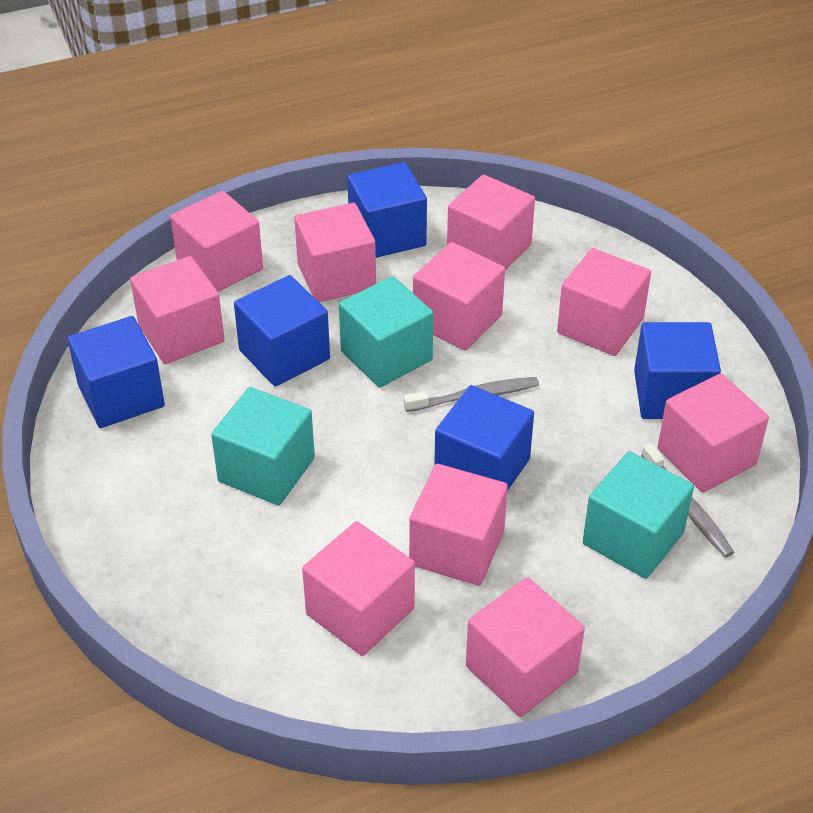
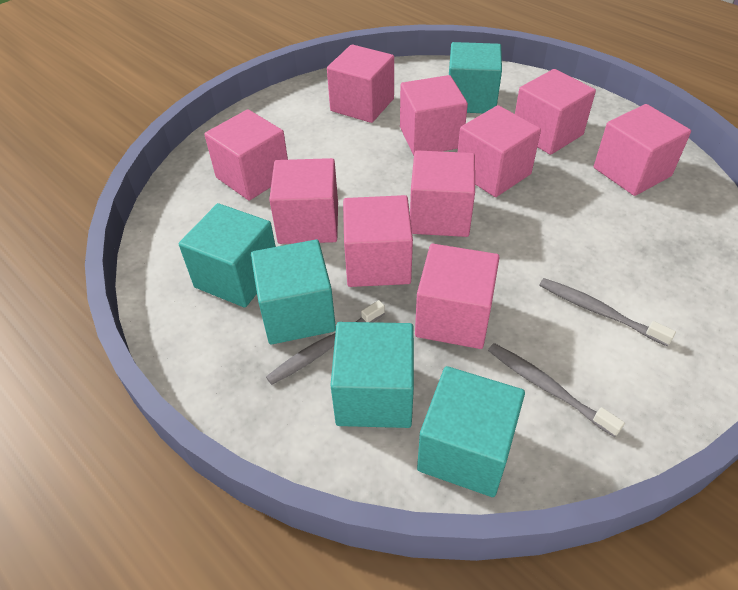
blue cube: [67,316,165,428] [234,275,330,387] [347,162,427,258] [434,385,534,491] [634,322,721,419] = 5 -> none = 0
grey toothbrush: [404,377,539,412] [641,443,734,557] = 2 -> [266,300,385,385] [488,343,625,437] [539,278,676,346] = 3
turquoise cube: [211,387,315,506] [339,276,433,388] [583,451,694,579] = 3 -> [179,203,276,308] [251,240,336,344] [330,322,414,428] [417,366,525,497] [449,42,502,113] = 5

